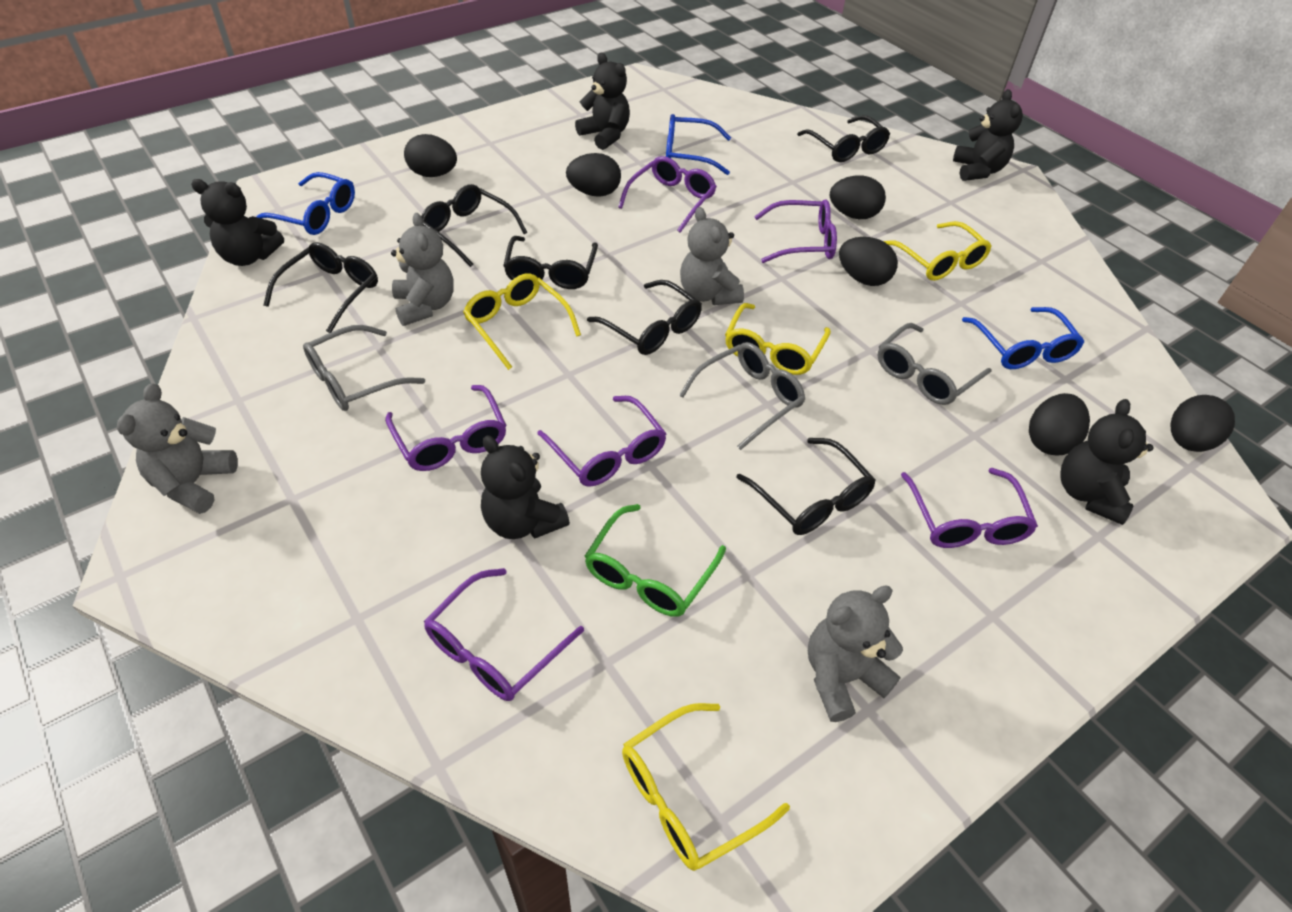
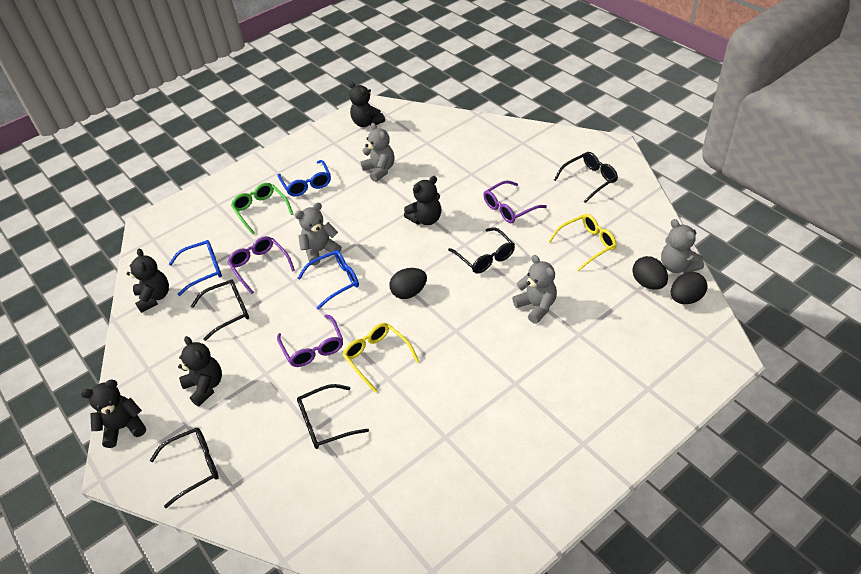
black egg: [404,134,457,177] [566,153,621,197] [830,176,886,219] [839,237,898,286] [1029,393,1090,455] [1170,395,1235,452] = 6 -> [390,268,427,299] [632,256,668,290] [671,272,708,304] = 3
black glasses: [263,242,378,333] [421,184,527,267] [503,236,598,289] [587,280,702,355] [736,438,876,535] [797,115,890,162] = 6 -> [150,427,219,508] [191,279,249,341] [297,384,369,449] [448,227,515,274] [554,152,618,203] = 5
grey glasses: [303,325,425,411] [679,342,805,450] [877,323,992,405] = 3 -> none = 0
purple glasses: [385,385,507,471] [424,568,584,701] [537,396,667,487] [618,156,717,233] [754,199,837,263] [901,468,1038,548] = 6 -> [228,236,295,294] [277,315,343,367] [483,180,547,223] = 3
yellow glasses: [463,273,581,370] [622,703,790,871] [725,303,831,375] [883,221,992,281] = 4 -> [342,323,419,392] [548,214,616,271] = 2

